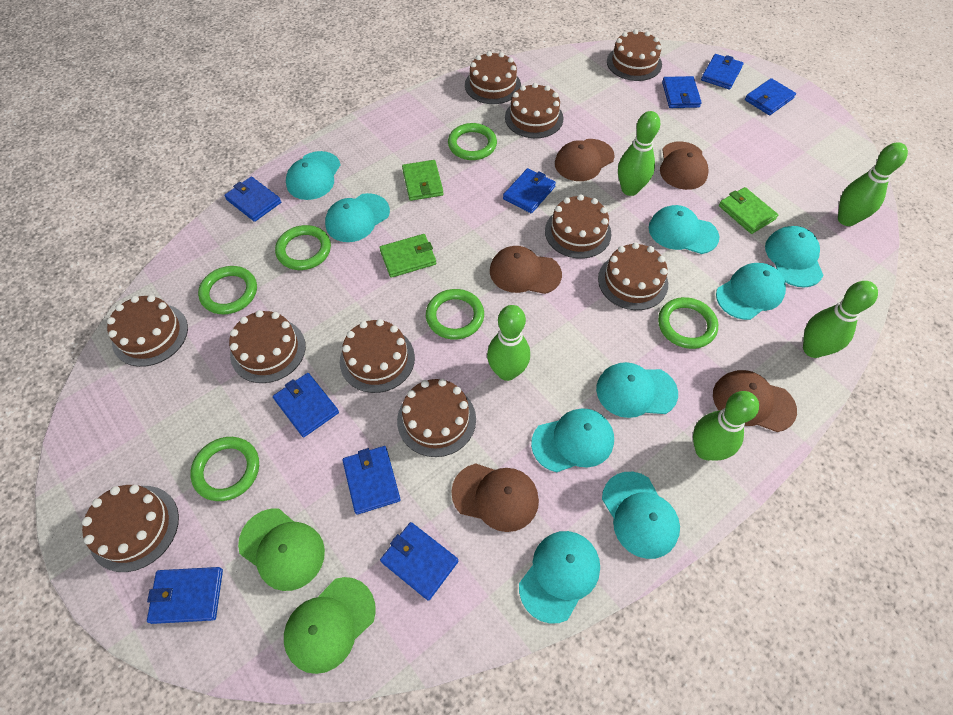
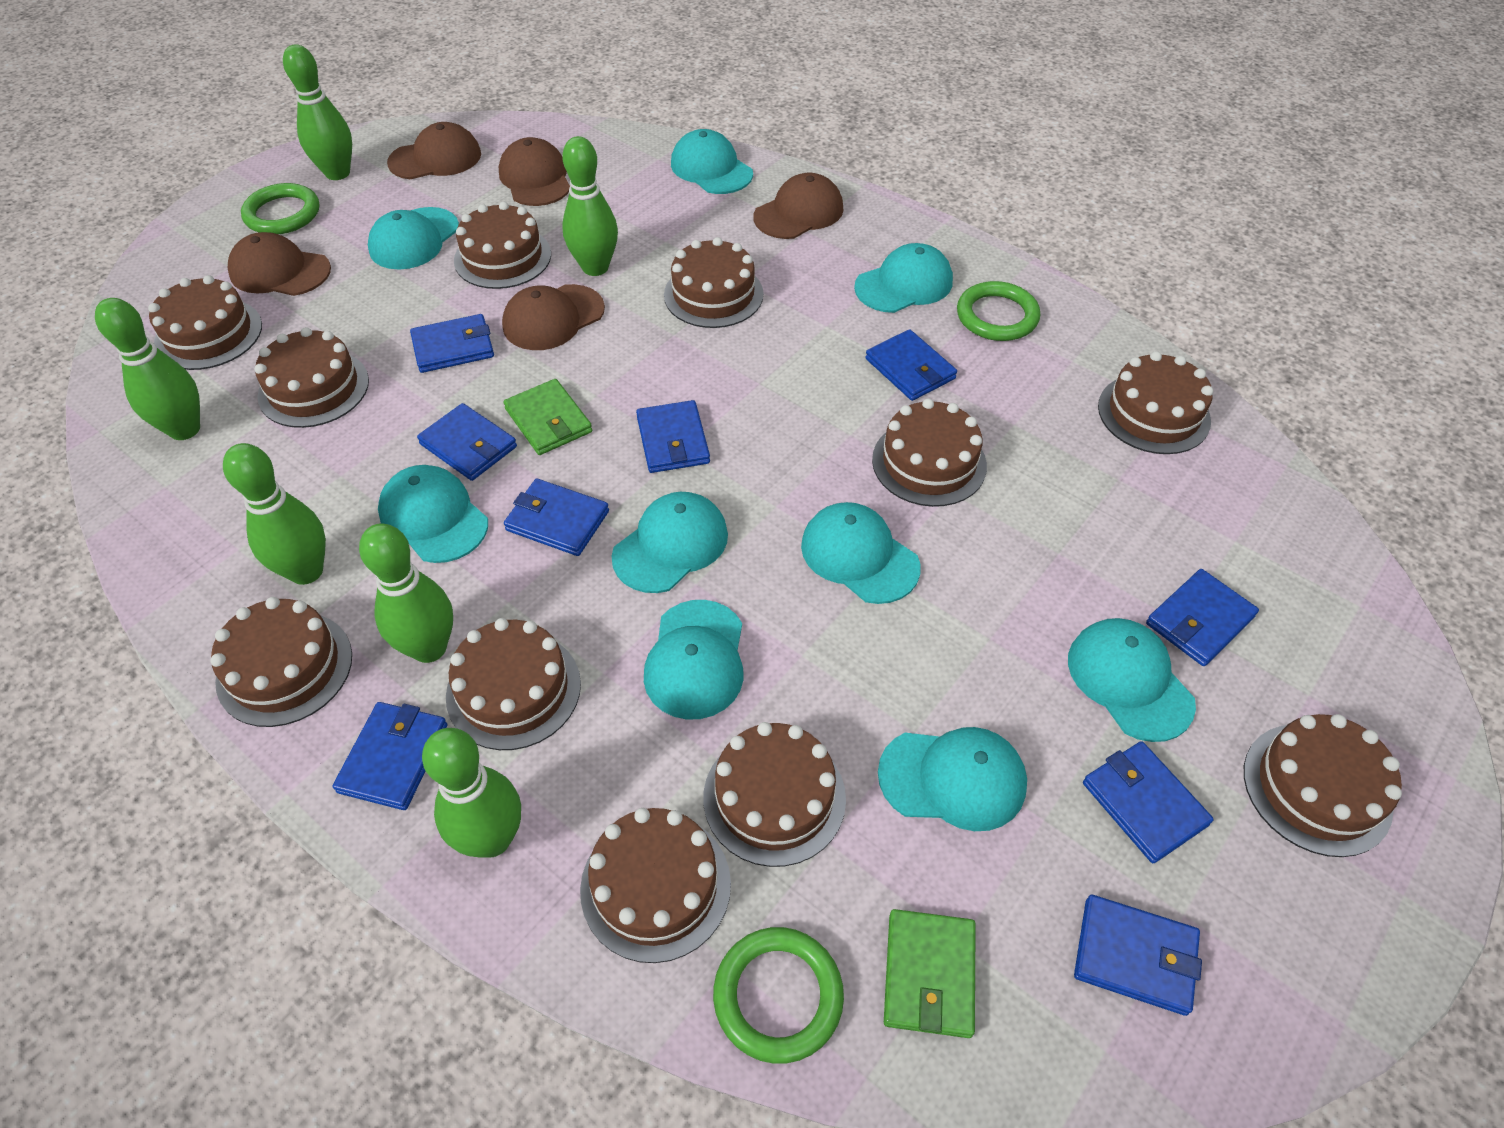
brown cake: [82,485,179,572] [107,295,188,367] [229,310,306,383] [340,319,415,393] [397,379,476,457] [465,51,521,104] [505,83,564,138] [545,194,612,259] [598,242,668,310] [607,29,662,81] = 10 -> [148,275,262,370] [211,597,352,727] [255,327,369,428] [446,618,581,750] [454,202,551,289] [580,808,731,963] [664,237,763,328] [703,722,846,867] [872,399,987,507] [1098,351,1213,454] [1244,714,1402,857] = 11
green bowling pin: [487,305,530,381] [618,111,660,196] [693,391,759,461] [803,281,878,358] [838,142,908,226] = 5 -> [95,298,200,440] [223,443,326,585] [283,44,352,180] [359,523,453,663] [422,728,521,858] [562,136,618,276] = 6
green cap: [238,509,325,591] [284,577,376,674] = 2 -> none = 0
green ring: [190,437,259,501] [198,266,257,314] [275,225,331,270] [426,289,484,340] [448,123,497,160] [658,297,718,349] = 6 -> [241,183,319,234] [713,927,844,1064] [957,281,1040,341] = 3
green wallet: [379,234,436,278] [402,160,444,201] [719,187,778,234] = 3 -> [503,379,592,455] [884,909,976,1038] = 2

